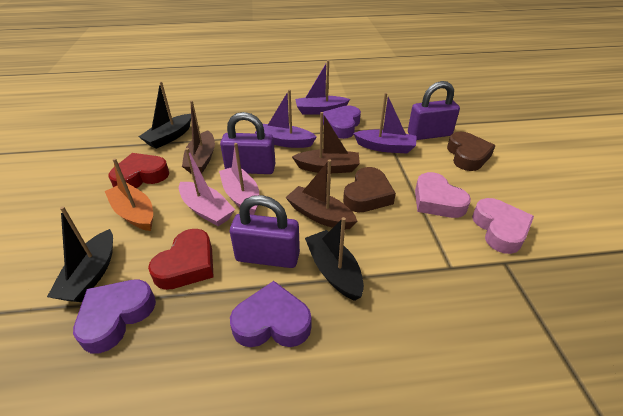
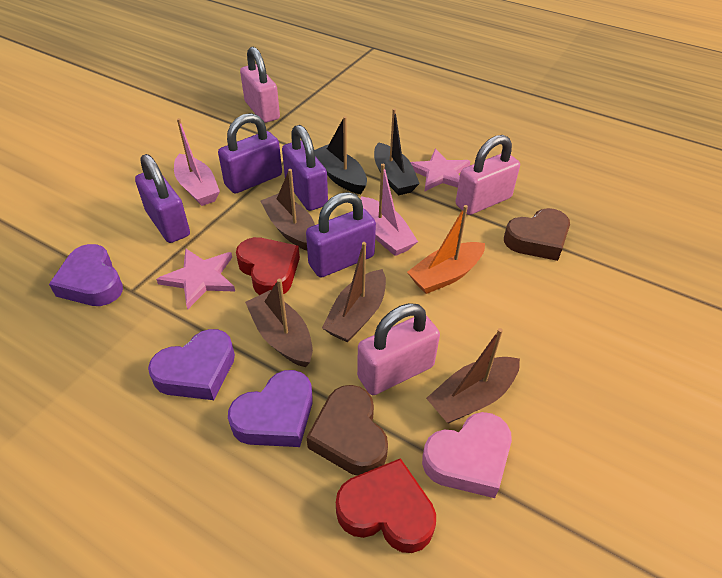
black boat: [47,206,113,302] [139,82,191,149] [305,217,364,301] = 3 -> [314,116,367,194] [374,108,420,196] = 2
brown boat: [182,101,215,174] [285,159,357,229] [292,112,360,173] = 3 -> [245,279,313,367] [260,169,315,251] [322,242,386,342] [426,328,520,423] = 4
pink heart: [415,172,471,218] [472,198,534,254] = 2 -> [422,412,512,498] = 1
pink padlock: none = 0 -> [240,47,280,123] [357,303,440,395] [456,135,520,215] = 3
pink star: none = 0 -> [156,249,235,309] [410,149,470,192] = 2
purple boat: [255,89,317,148] [295,60,350,115] [353,93,417,154] = 3 -> none = 0
purple padlock: [220,112,275,174] [230,195,300,268] [408,81,460,140] = 3 -> [135,154,190,243] [218,113,282,194] [282,125,328,211] [306,192,376,277] = 4

